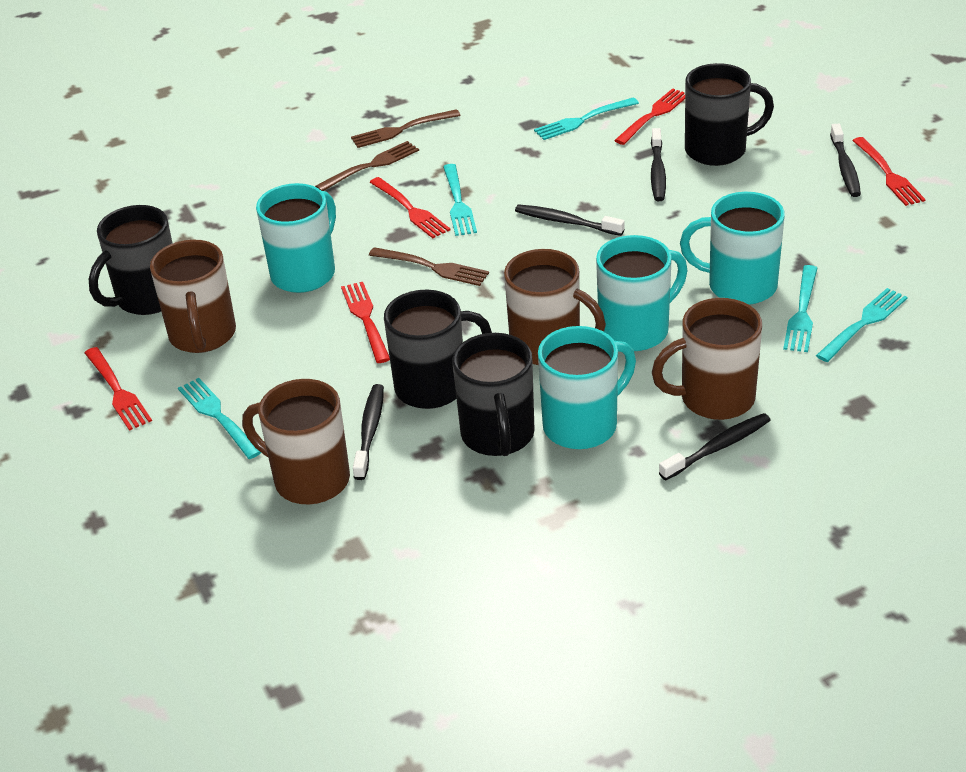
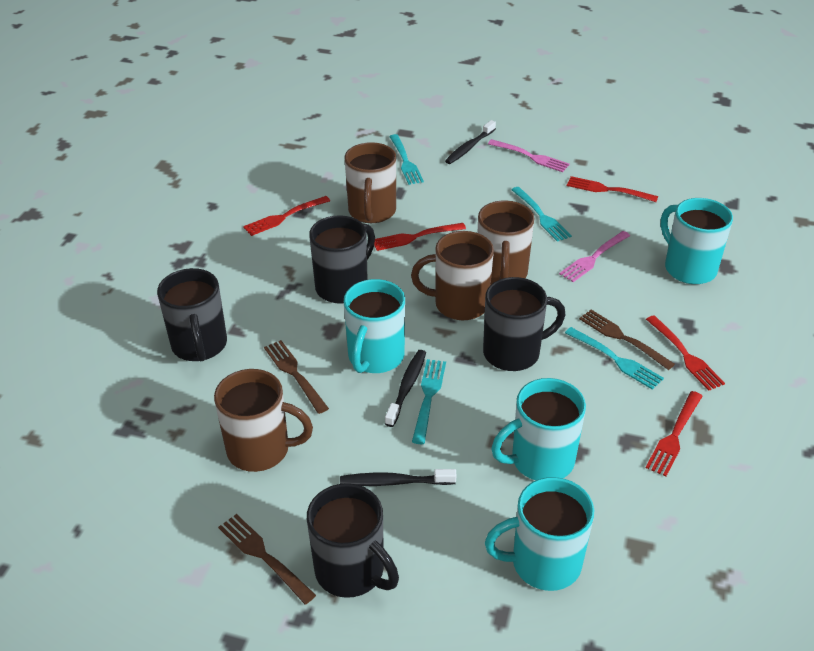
black toothbrush: [353,384,384,480] [515,204,625,236] [651,128,666,201] [659,413,771,480] [830,124,861,197] = 5 -> [340,469,456,486] [385,350,426,427] [445,120,496,164] = 3
pink fork: none = 0 -> [488,139,570,172] [559,231,630,282] = 2
turquoise fork: [178,378,261,459] [443,164,477,236] [534,97,639,140] [783,265,818,352] [816,288,908,362] = 5 -> [389,134,424,185] [412,359,446,444] [511,187,572,242] [565,327,664,390] = 4

